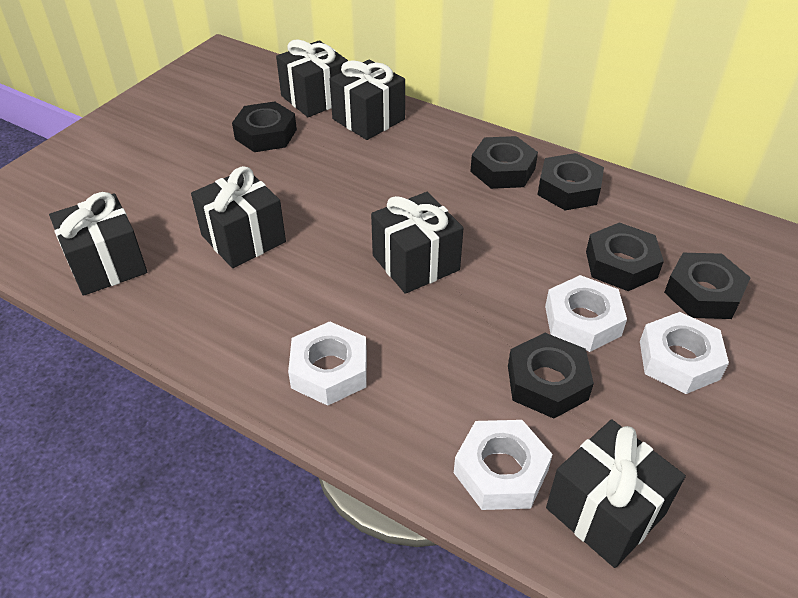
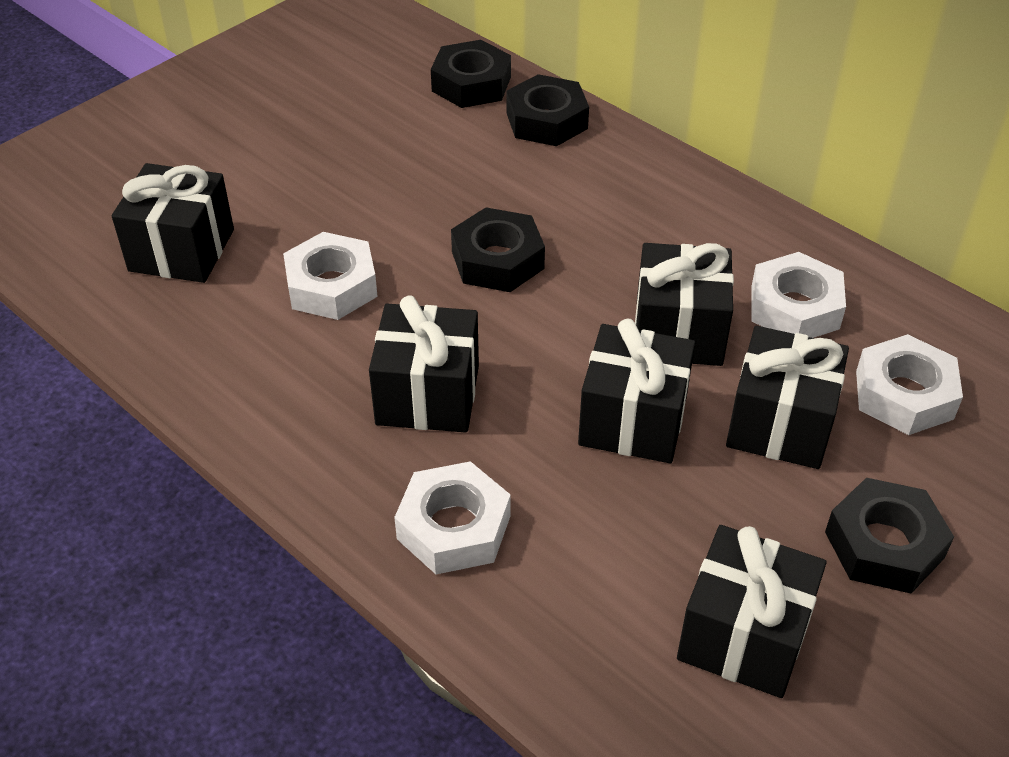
black nut: [232,101,297,152] [470,136,538,189] [508,333,594,419] [537,153,604,210] [586,222,664,291] [664,253,751,319] = 6 -> [431,40,511,108] [451,207,545,292] [506,74,589,146] [825,478,954,593] = 4

